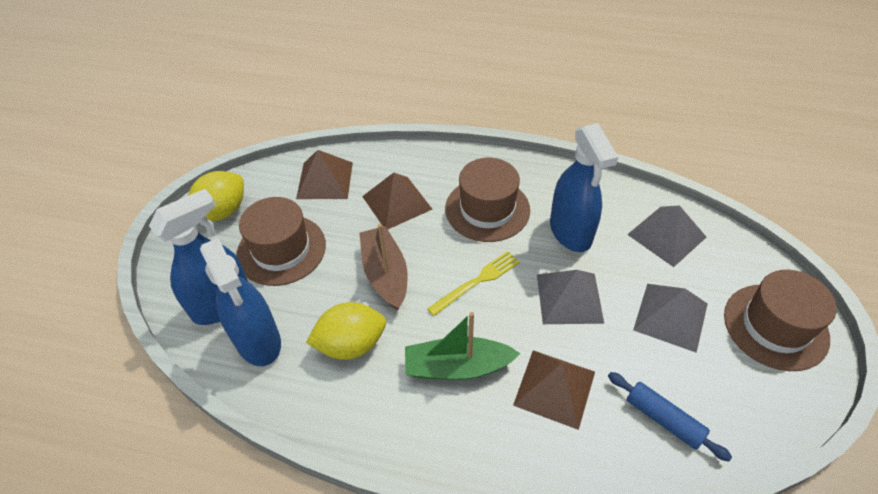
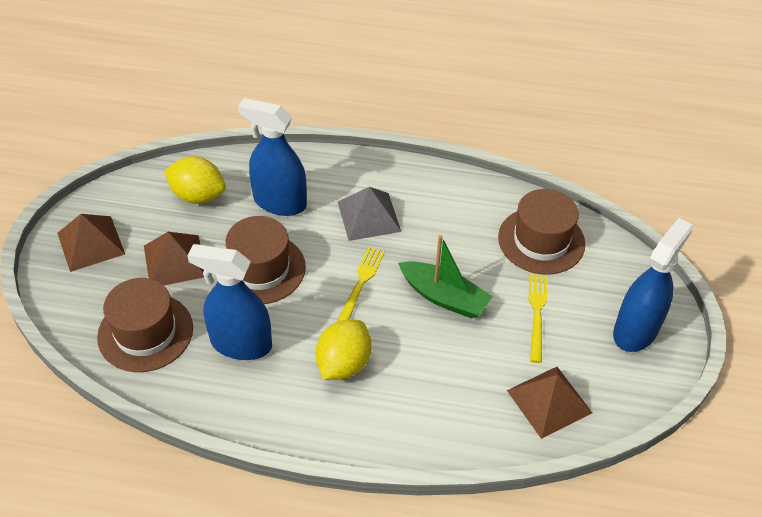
blue rolling pin: [608,372,732,462] = 1 -> none = 0
brown boat: [359,224,408,310] = 1 -> none = 0
grey pyramid: [537,270,604,324] [627,206,706,267] [633,284,708,353] = 3 -> [338,187,401,241] = 1
yellow fork: [427,251,520,316] = 1 -> [337,247,385,322] [529,274,547,363] = 2

